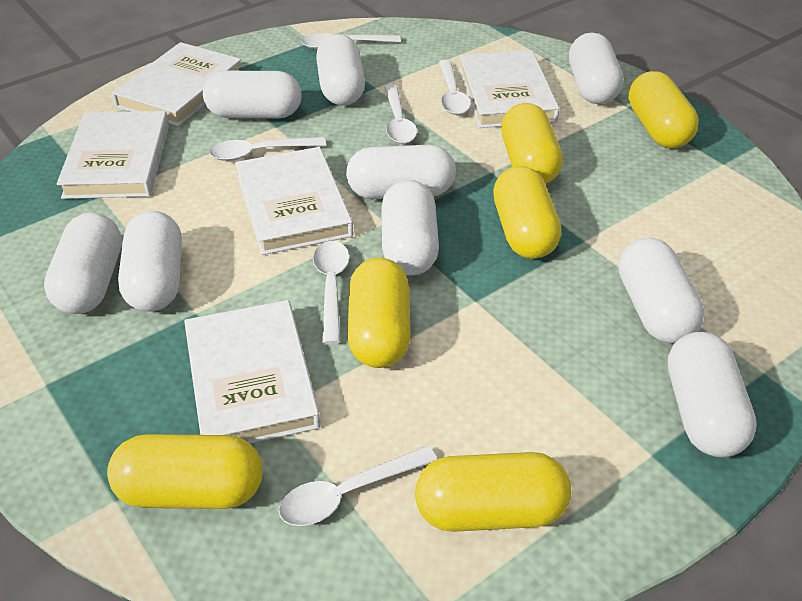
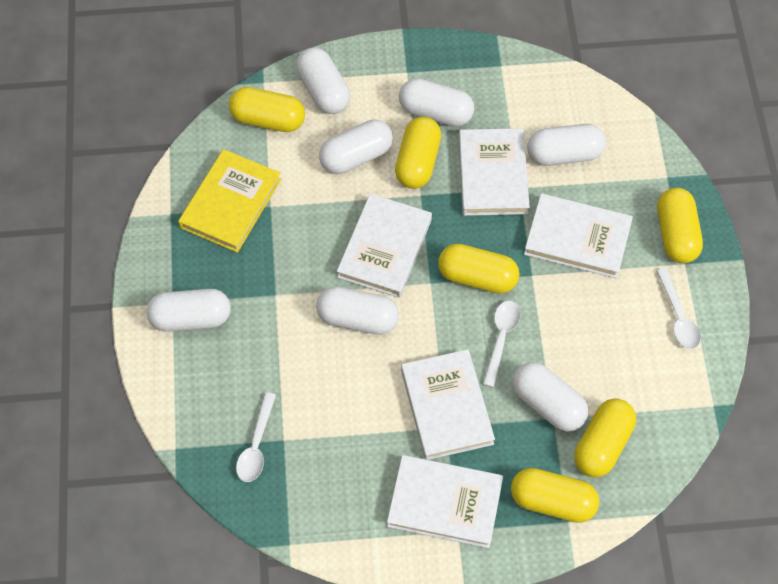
white capsule: [44,212,122,314] [118,211,182,311] [203,71,302,118] [316,34,365,106] [346,145,456,199] [381,180,439,276] [569,33,623,104] [618,238,705,343] [668,332,757,458] = 9 -> [147,289,231,332] [296,48,350,114] [316,287,399,335] [319,120,393,174] [399,78,474,127] [513,362,589,432] [527,124,606,166] = 7
white spoon: [209,137,326,161] [279,446,437,526] [302,33,401,49] [313,241,350,344] [385,84,417,144] [439,60,471,115] = 6 -> [236,392,276,482] [483,301,521,387] [656,268,701,349] = 3
yellow book: none = 0 -> [178,149,281,253] = 1

